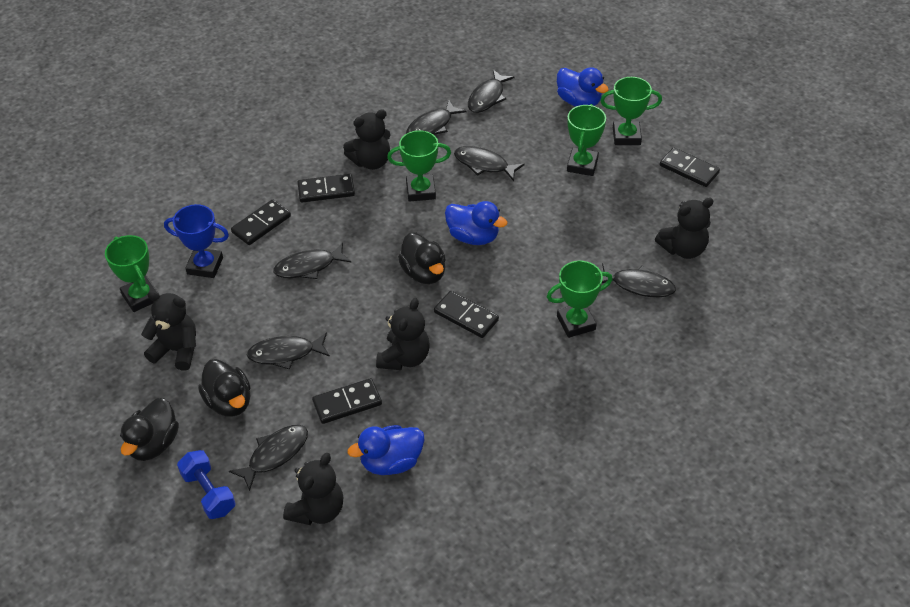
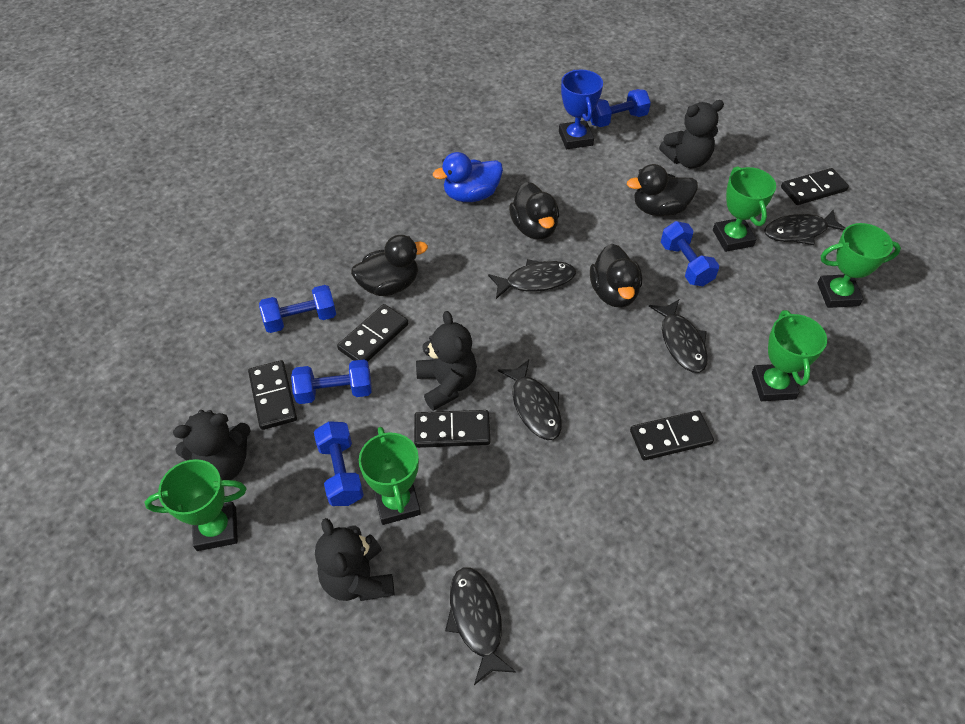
black duck: [120,398,179,461] [198,359,251,417] [398,232,446,284] = 3 -> [351,235,428,296] [509,182,559,240] [590,244,642,308] [627,164,698,216] = 4
black fish: [229,425,308,491] [247,333,330,369] [273,242,351,279] [406,100,466,135] [454,146,525,181] [468,70,515,113] [602,263,676,297] = 7 -> [445,567,516,685] [488,259,576,299] [498,360,562,440] [648,299,708,373] [764,210,845,245] = 5
black teddy bear: [141,291,196,371] [283,453,344,525] [343,109,391,170] [376,298,430,370] [655,197,714,259] = 5 -> [173,410,251,480] [315,518,394,601] [416,311,477,411] [659,100,724,168] = 4
blue duck: [348,425,424,475] [445,201,508,245] [557,67,609,107] = 3 -> [433,152,503,202] = 1
blue dumbbell: [177,450,236,519] = 1 -> [259,285,336,333] [291,360,372,404] [314,421,364,506] [590,89,651,127] [661,221,719,286] = 5

